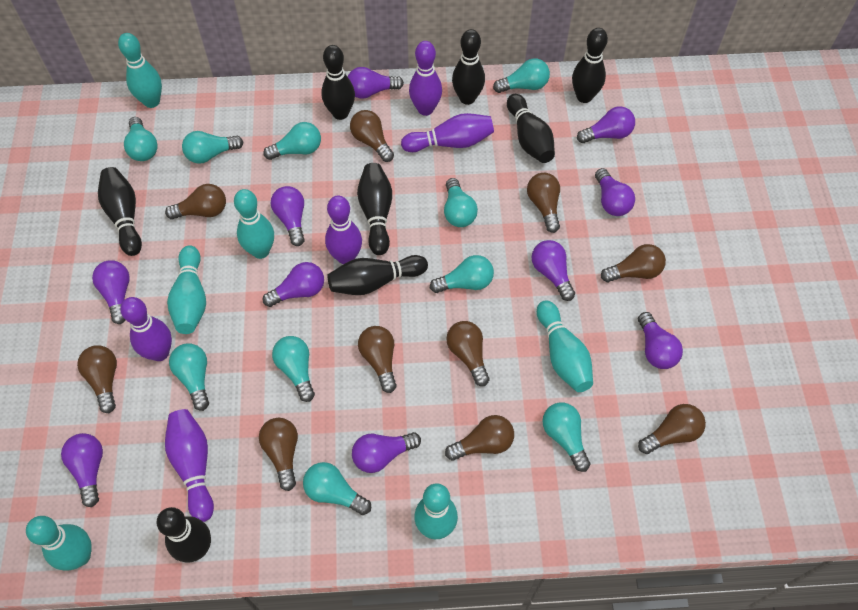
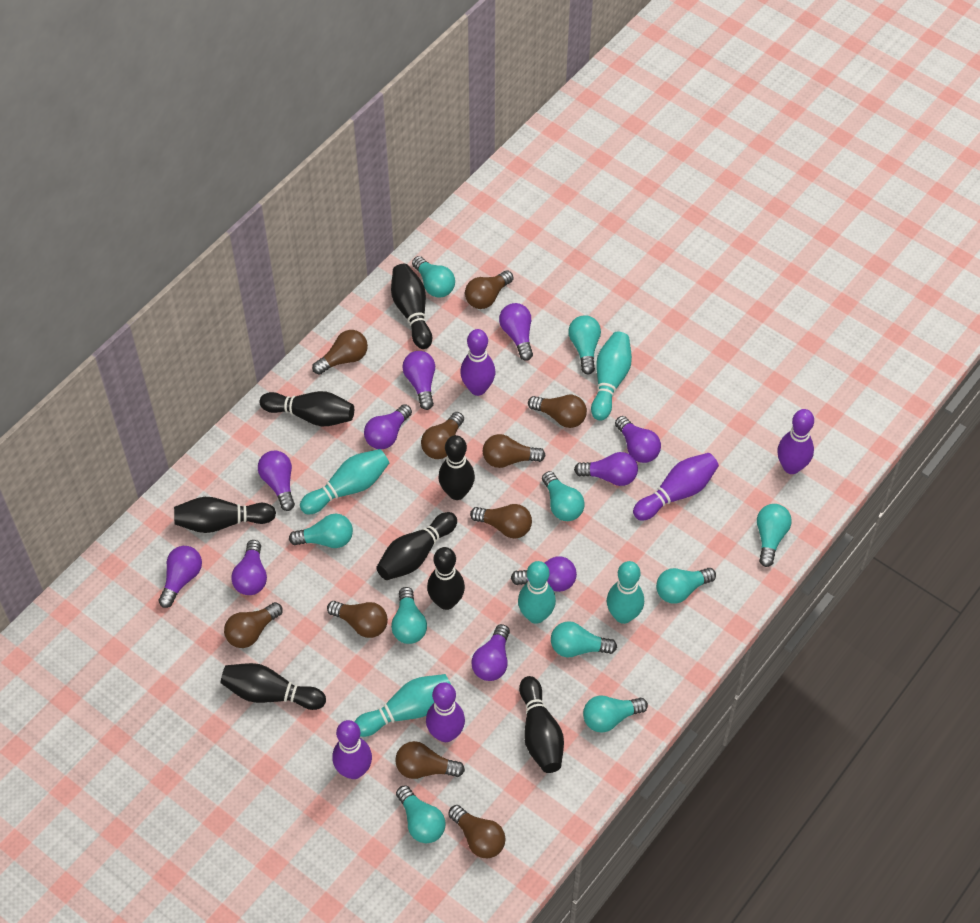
turquoise bowling pin: [26,516,92,571] [118,33,162,108] [167,245,206,334] [234,189,274,259] [414,483,458,539] [537,300,593,392] = 6 -> [300,449,389,514] [355,674,451,737] [518,561,556,624] [591,332,632,421] [607,561,644,624] = 5

